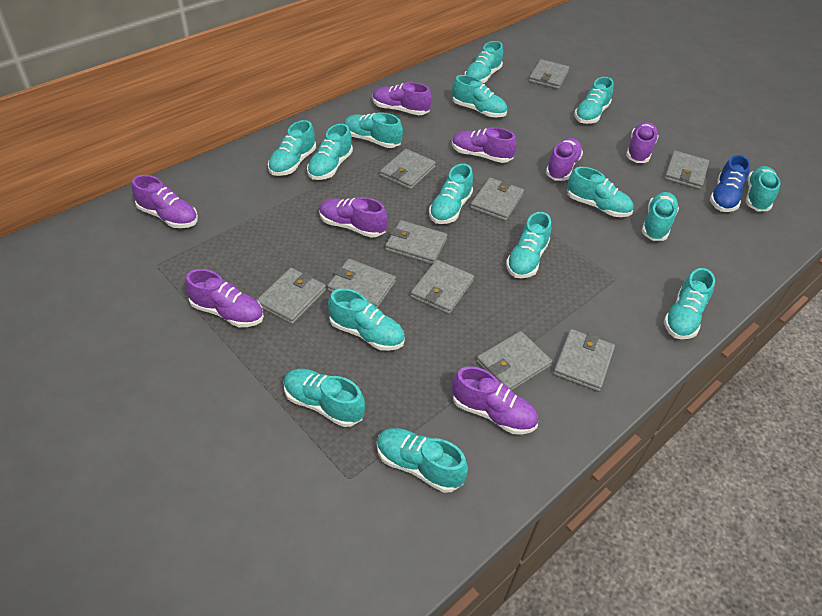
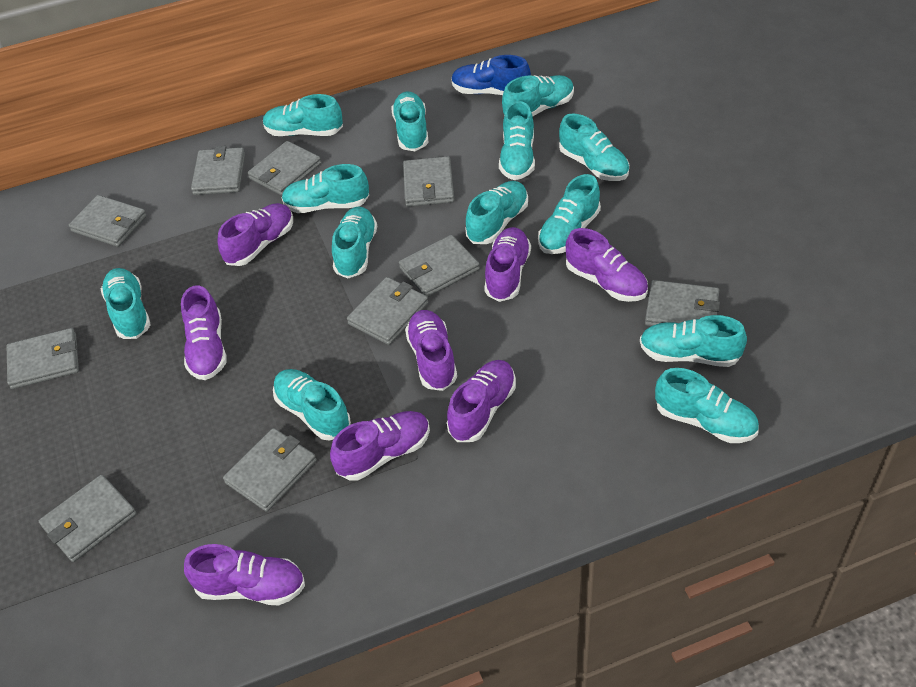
turquoise shoe: [268,120,316,176] [284,369,365,427] [307,124,353,180] [328,288,405,351] [344,112,403,148] [377,428,468,493] [429,164,473,224] [452,75,507,117] [465,41,503,83] [506,212,551,278] [567,167,633,217] [574,77,614,124] [642,192,679,241] [664,268,715,339] [746,166,781,211] = 15 -> [101,268,151,339] [263,94,343,136] [273,369,351,440] [282,164,369,213] [332,207,377,278] [391,92,429,151] [465,181,528,244] [499,101,535,180] [502,75,574,116] [538,174,601,254] [559,113,629,181] [640,315,747,367] [655,368,759,443] = 13

